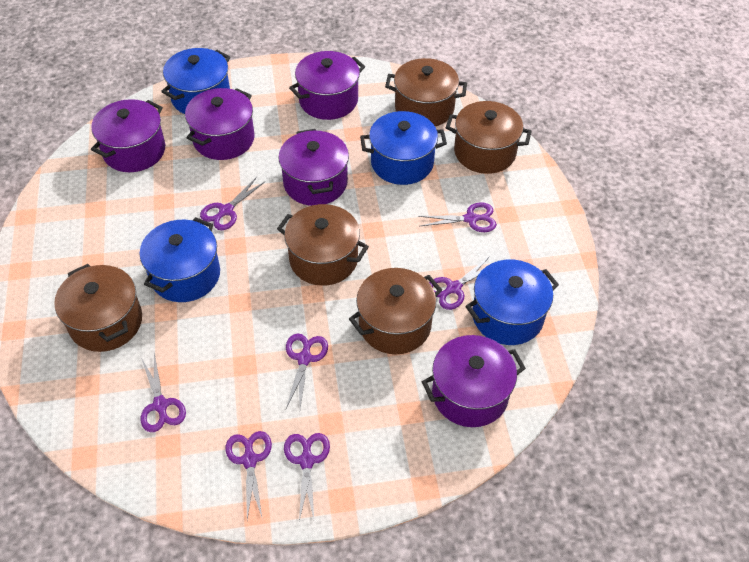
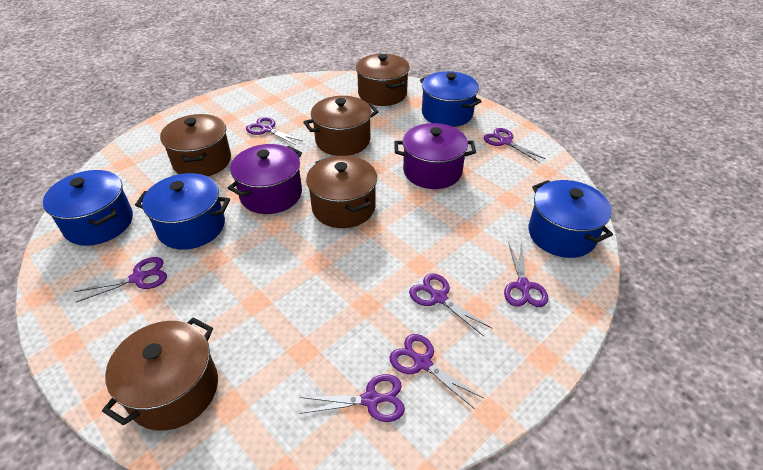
purple pot: [91,99,165,172] [185,88,255,160] [278,129,349,206] [289,51,365,120] [422,335,526,427] = 5 -> [228,144,302,214] [394,123,476,189] = 2

